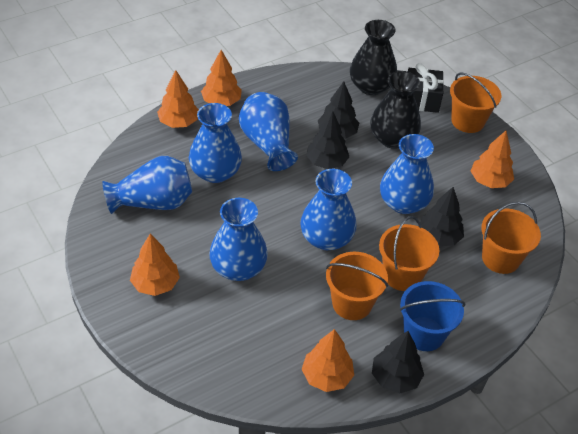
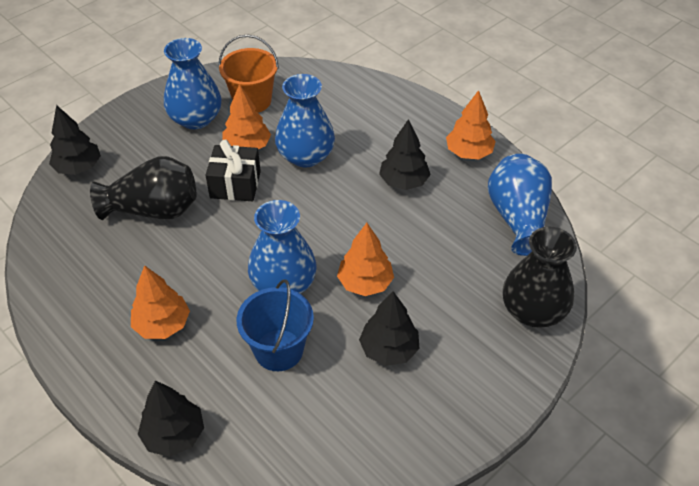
blue vase: [102,156,192,214] [189,103,242,183] [209,198,268,281] [239,92,298,171] [300,169,356,250] [380,134,434,214] = 6 -> [164,38,221,129] [248,200,317,294] [275,74,335,167] [488,154,552,256] = 4
orange bucket: [326,252,388,320] [379,216,439,291] [450,72,501,133] [481,202,541,274] = 4 -> [219,35,279,113] = 1
orange tree: [130,233,180,296] [157,70,199,128] [201,50,242,106] [301,329,354,392] [471,131,514,188] = 5 -> [131,265,190,339] [222,84,271,149] [337,223,394,296] [446,90,496,159] = 4

